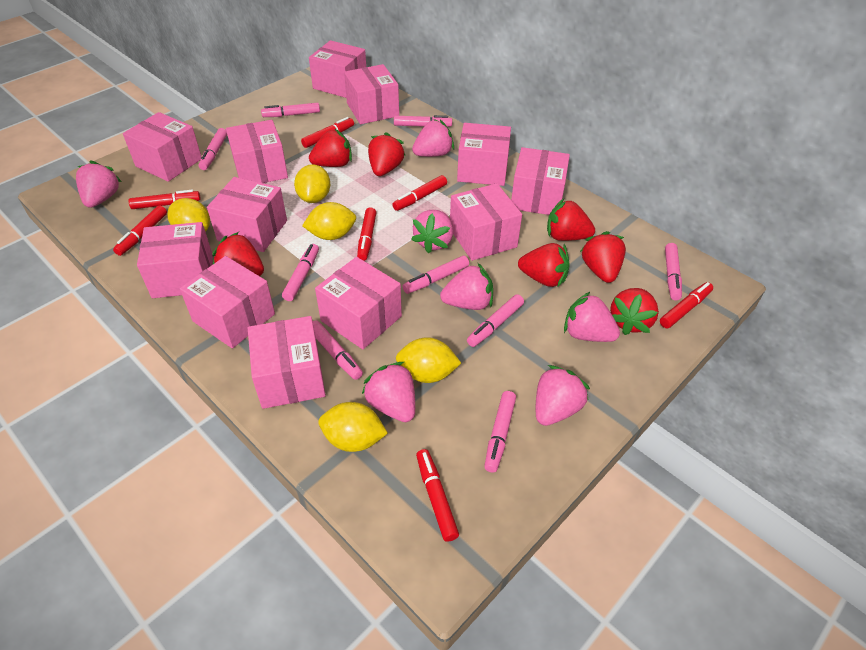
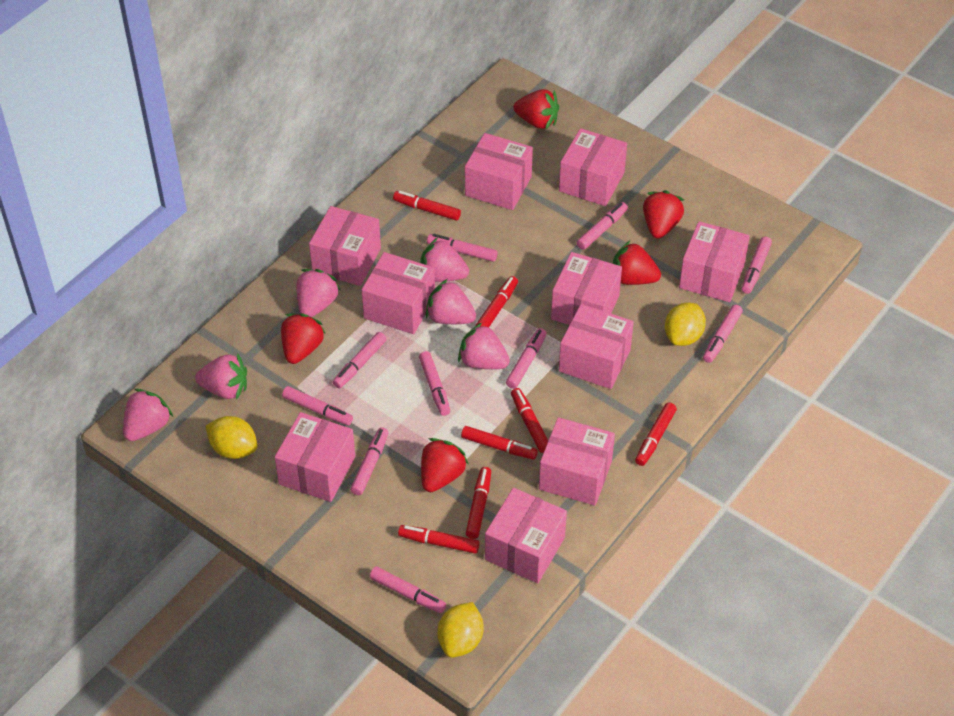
pink box: [123,112,202,182] [137,222,213,298] [180,256,275,348] [207,177,287,252] [226,120,288,183] [248,316,326,409] [309,40,366,98] [315,257,402,349] [344,64,399,124] [450,183,522,261] [457,123,511,186] [511,147,570,215] = 12 -> [275,412,355,502] [309,206,381,286] [362,252,435,334] [465,133,533,210] [485,488,567,583] [539,417,615,506] [551,252,622,325] [559,128,627,206] [559,304,634,389] [679,221,750,302] = 10
pink marker: [199,128,227,170] [261,103,320,117] [282,244,319,301] [313,320,363,380] [394,115,452,127] [402,256,469,294] [467,294,524,347] [484,391,516,473] [665,243,682,301] = 9 -> [282,386,353,425] [333,332,386,388] [350,427,389,495] [370,566,446,613] [419,351,450,416] [427,234,497,262] [506,328,547,389] [577,202,628,250] [703,305,743,363] [742,236,772,294] = 10
pink strawberry: [76,161,122,208] [362,362,415,422] [411,210,453,254] [412,119,454,157] [440,263,493,310] [536,365,590,426] [564,291,620,342] = 7 -> [123,389,173,441] [195,353,247,400] [297,269,340,317] [420,237,469,282] [426,279,476,324] [458,323,510,369] = 6
red strawberry: [212,232,264,276] [309,129,352,167] [368,132,406,176] [518,243,570,288] [547,199,595,241] [580,231,626,283] [610,288,659,335] = 7 -> [281,313,326,364] [421,438,469,492] [513,89,559,130] [613,241,661,285] [643,190,684,239] = 5
yellow lemon: [167,198,210,232] [294,164,330,203] [302,202,356,240] [318,402,388,452] [396,337,461,383] = 5 -> [205,416,258,459] [437,602,484,658] [665,302,706,346] = 3

